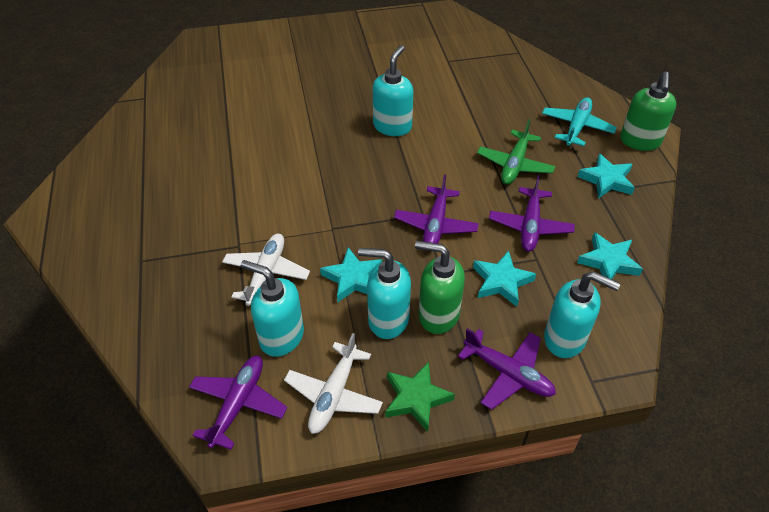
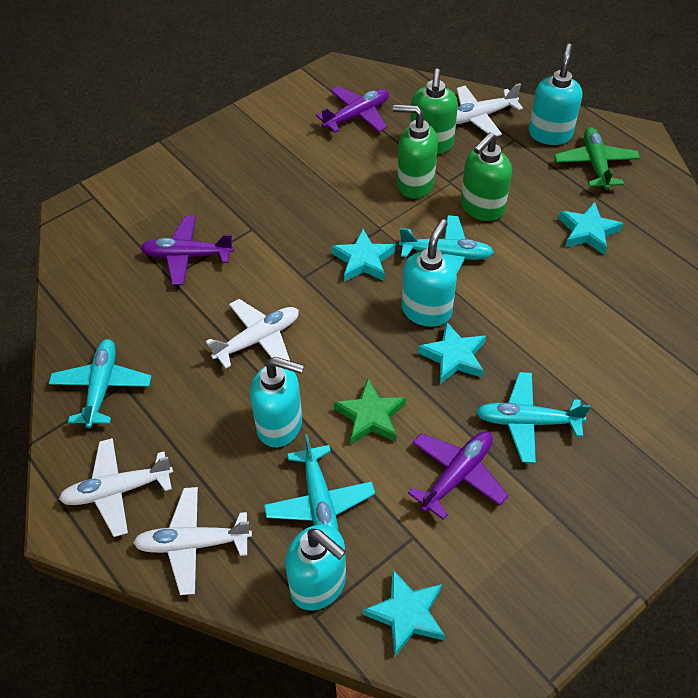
green soap dispenser: [415,241,465,334] [620,71,677,151] = 2 -> [393,104,438,199] [410,69,458,155] [461,132,512,221] = 3
purple plane: [189,356,287,450] [394,174,479,244] [458,328,556,410] [489,175,575,252] = 4 -> [140,216,234,285] [316,86,389,133] [408,431,508,520] = 3
turquoise plane: [542,97,617,146] = 1 -> [49,339,151,428] [264,434,375,531] [399,215,494,273] [476,372,591,463] = 4
white plane: [222,234,310,306] [284,333,383,434] = 2 -> [59,438,173,537] [133,487,252,595] [206,299,299,369] [456,83,523,136] = 4

